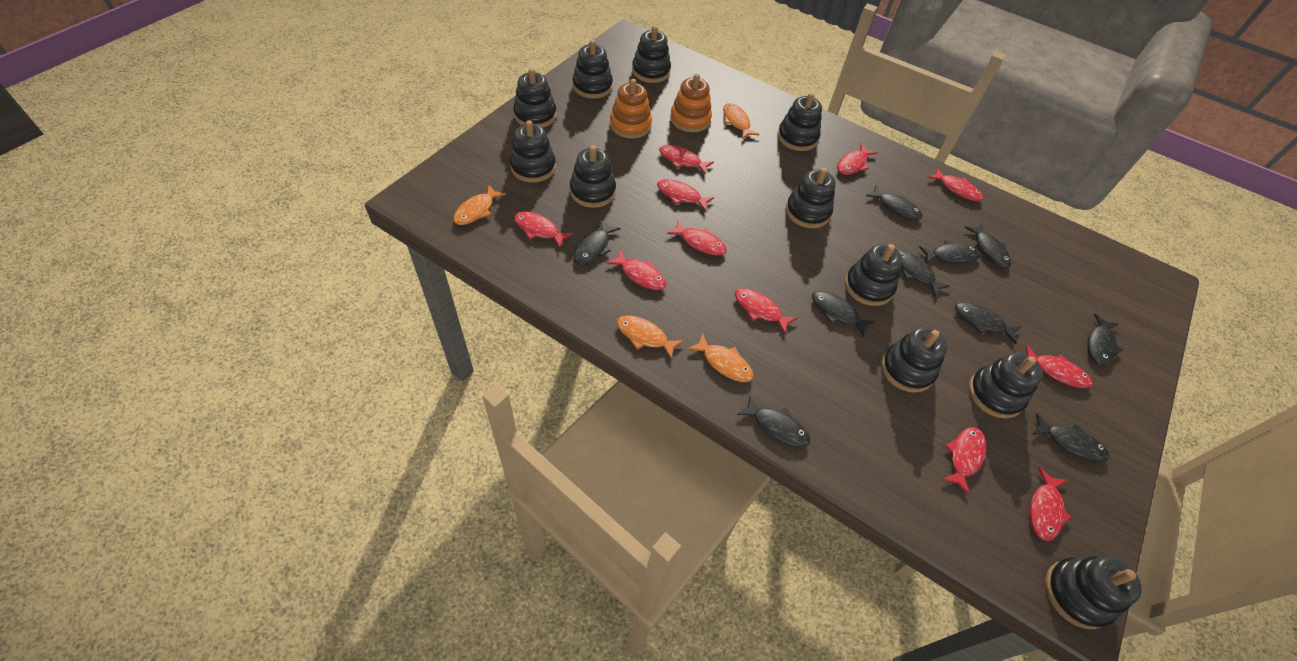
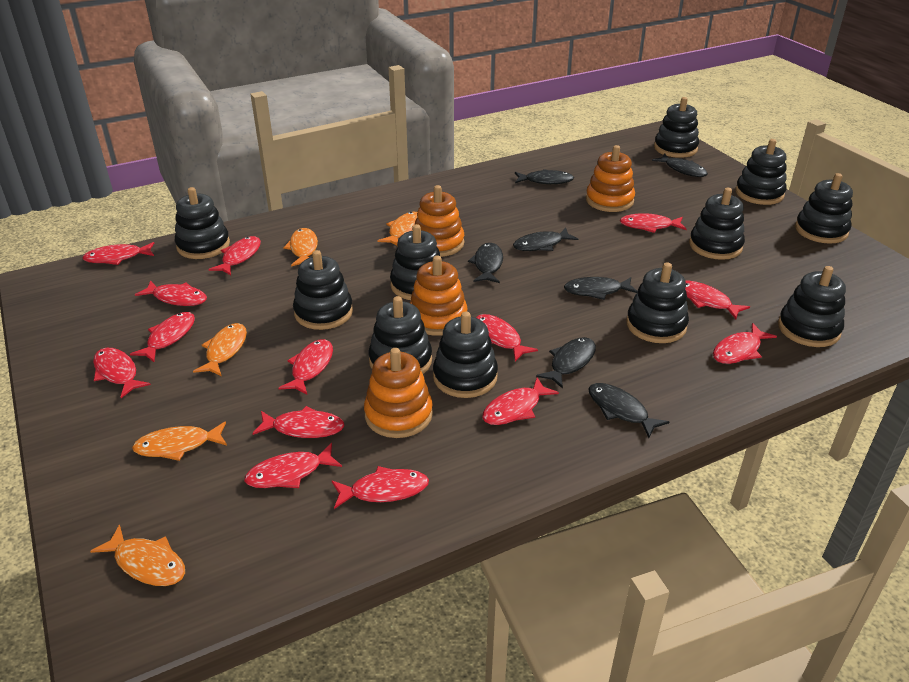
black fish: [574,219,621,264] [737,395,810,447] [812,291,875,337] [866,185,923,220] [898,250,950,297] [919,240,980,264] [955,302,1021,344] [964,223,1011,268] [1032,414,1109,462] [1087,314,1123,365] = 10 -> [468,243,503,283] [513,228,578,251] [515,169,574,184] [536,337,596,389] [564,277,638,300] [588,383,669,438] [652,154,708,177] = 7
orange fish: [453,185,506,225] [617,315,684,360] [687,333,754,382] [723,103,759,139] = 4 -> [90,525,185,586] [132,421,227,461] [193,323,247,376] [283,228,318,266] [378,212,417,246] = 5
orange stacking toy: [610,79,652,139] [670,74,712,132] = 2 -> [364,348,433,438] [410,256,468,336] [415,185,464,257] [586,145,635,212] = 4
red fish: [514,211,573,248] [606,250,667,290] [657,179,714,211] [659,145,714,175] [667,220,727,256] [735,288,797,334] [837,143,877,175] [928,167,983,201] [942,427,986,495] [1025,345,1093,388] [1030,467,1071,541] = 11 -> [82,242,154,265] [93,348,151,398] [130,312,195,362] [135,280,207,306] [208,236,261,275] [244,443,342,488] [252,406,345,438] [278,339,333,395] [332,466,429,509] [476,314,538,362] [482,377,559,425] [620,213,687,233] [685,281,750,319] [713,323,777,364] = 14

